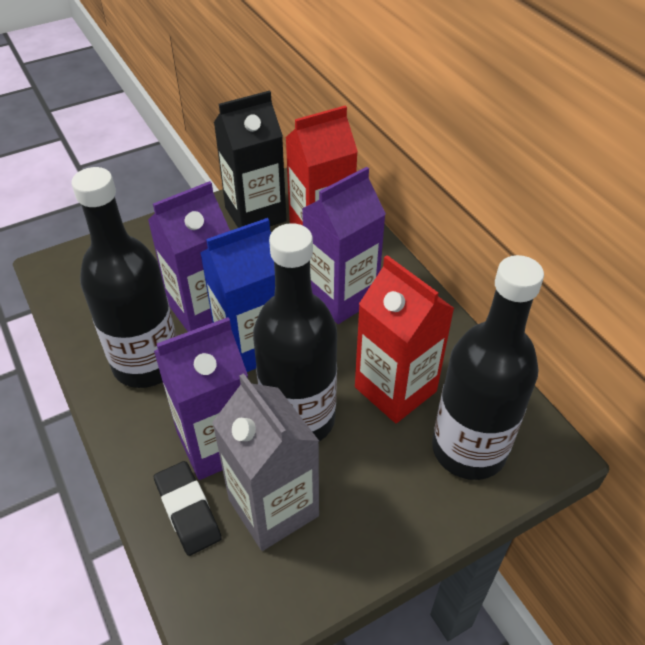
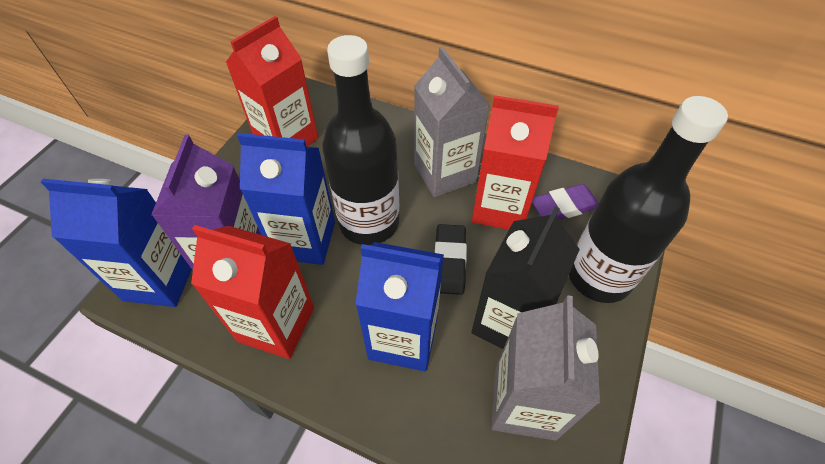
black bottle: [72,167,176,388] [253,223,337,442] [432,255,544,480] = 3 -> [322,35,399,245] [569,96,728,303] = 2
blue carton: [200,218,275,372] = 1 -> [41,179,192,307] [237,133,335,265] [355,242,444,371] = 3
grey carton: [212,373,319,551] = 1 -> [414,47,490,197] [491,295,600,441] = 2
purple carton: [148,181,230,332] [154,317,248,480] [302,167,386,324] = 3 -> [151,135,261,270] = 1
purple eraser: none = 0 -> [532,184,598,220] = 1
red carton: [285,106,358,226] [355,255,455,423] = 2 -> [191,225,314,359] [226,16,318,147] [472,95,559,230] = 3

